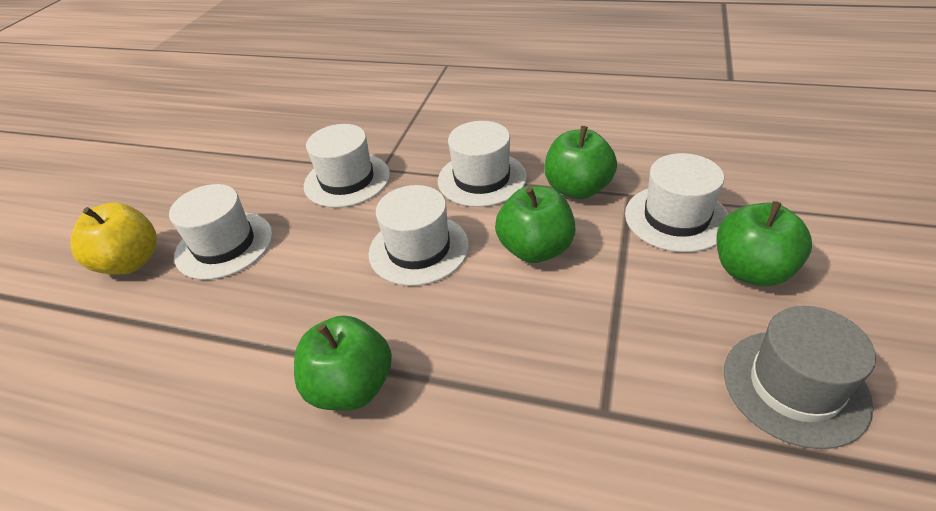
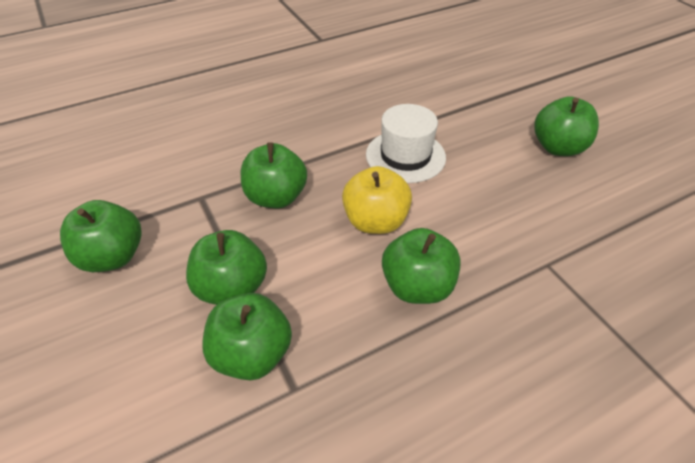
green apple: [294,316,392,411] [495,186,576,263] [545,126,617,199] [716,201,812,286] = 4 -> [60,200,142,272] [186,230,267,305] [202,293,292,380] [241,142,307,208] [382,228,461,304] [534,96,599,156] = 6
grey hat: [724,306,876,449] = 1 -> none = 0
white hat: [169,184,273,280] [304,124,390,208] [369,185,469,286] [438,121,527,207] [625,153,729,252] = 5 -> [366,104,446,183] = 1

